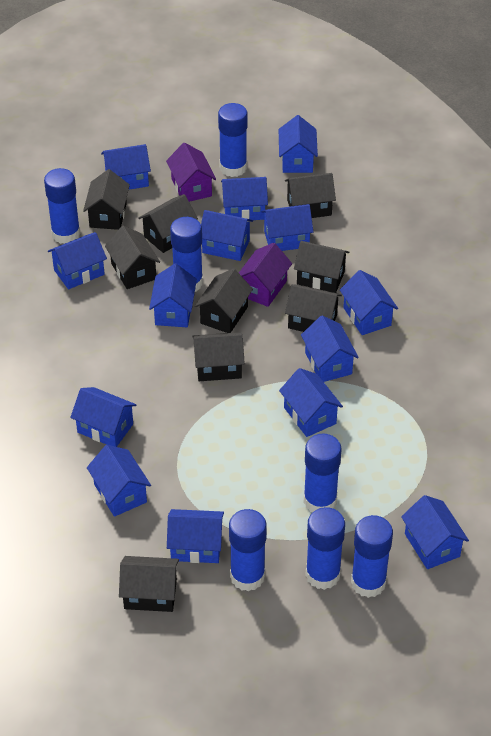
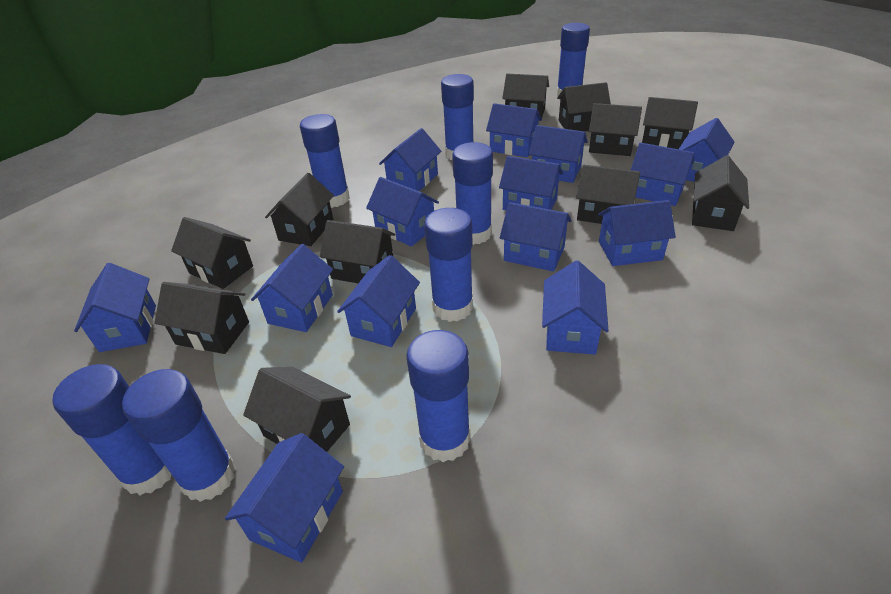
black house: [83,169,130,230] [105,226,160,289] [119,556,179,612] [138,194,198,253] [192,332,245,381] [195,268,253,333] [285,173,336,218] [285,284,342,332] [294,241,349,293] = 9 -> [155,282,249,354] [171,217,253,289] [243,367,351,452] [265,173,334,246] [320,220,395,283] [502,74,549,118] [557,82,611,132] [576,165,640,224] [589,103,642,156] [642,97,698,149] [692,155,749,231] = 11
blue glue stick: [44,168,81,244] [170,217,203,292] [218,103,248,177] [229,509,267,591] [304,434,342,512] [305,507,345,590] [351,515,393,598] = 7 -> [52,364,172,495] [122,369,236,502] [300,114,350,208] [406,330,471,462] [424,208,473,322] [441,74,474,160] [452,142,493,245] [556,23,590,97] = 8
purple house: [166,143,216,202] [239,243,292,307] = 2 -> none = 0

